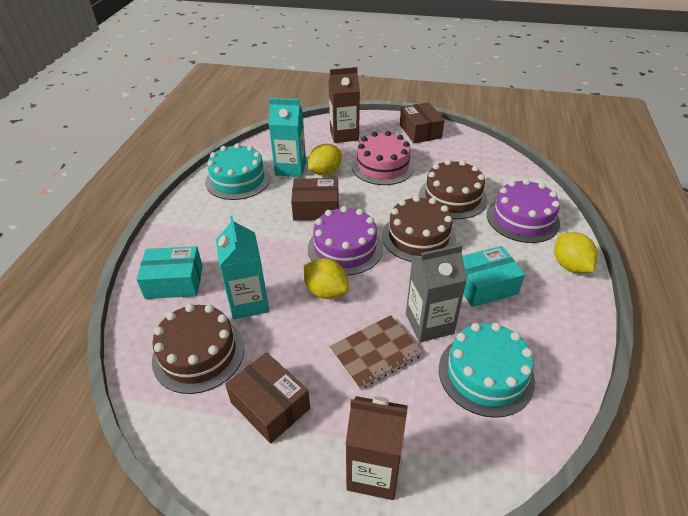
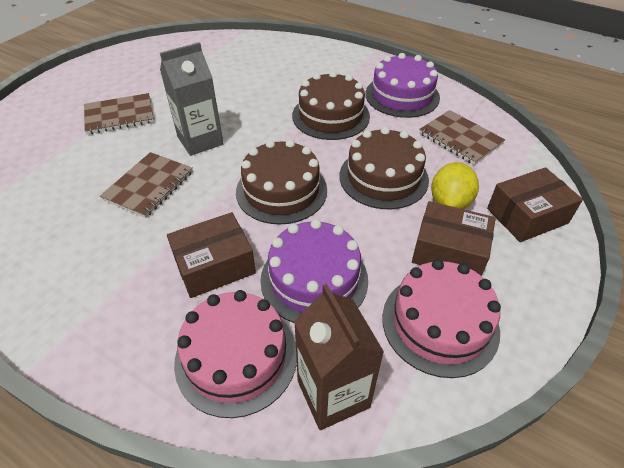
brown carton: [328,67,360,143] [346,396,408,500] = 2 -> [294,284,384,430] = 1
brown notebook: [329,315,423,390] = 1 -> [84,93,154,134] [100,152,193,218] [419,110,505,165] = 3
pink cake: [352,131,415,185] = 1 -> [174,290,297,418] [382,259,501,378] = 2
turquoise box: [136,246,203,299] [462,246,525,307] = 2 -> none = 0
turquoise cake: [205,143,271,200] [439,322,535,418] = 2 -> none = 0
turquoise carton: [216,215,269,319] [269,98,306,177] = 2 -> none = 0
yellow lemon: [304,258,349,299] [308,144,342,175] [554,232,598,273] = 3 -> [431,162,479,209] = 1

